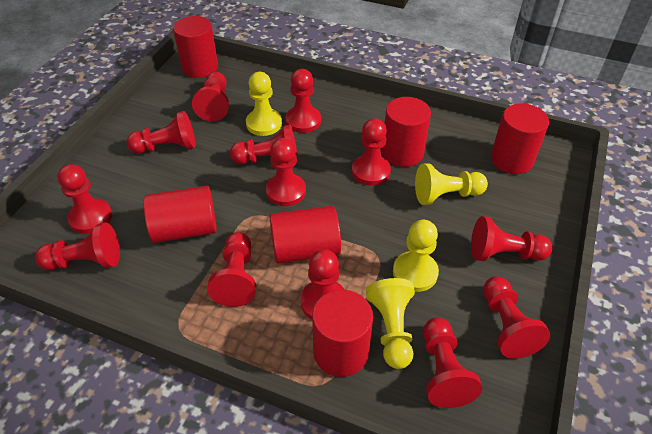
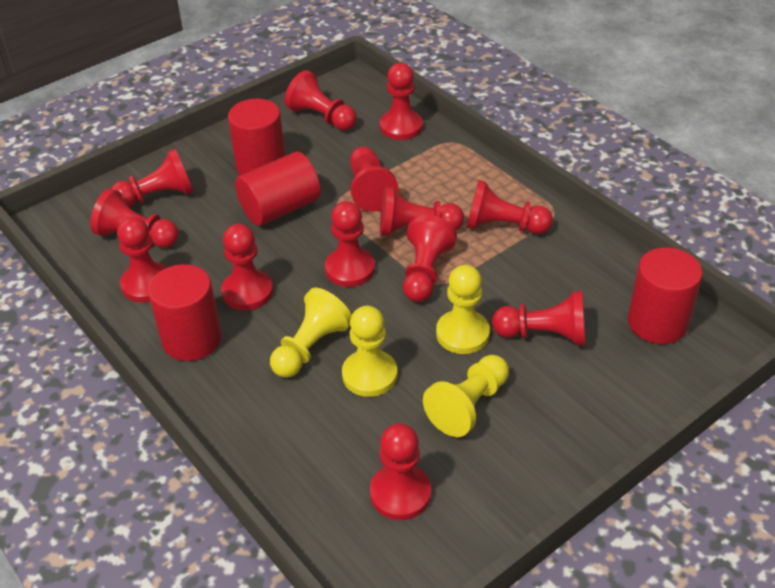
red cylinder: [144,186,217,243] [173,16,218,78] [269,206,341,263] [312,290,373,377] [382,97,431,167] [491,103,549,174] = 6 -> [148,264,222,361] [228,99,285,175] [235,152,321,226] [628,247,703,344] = 4

